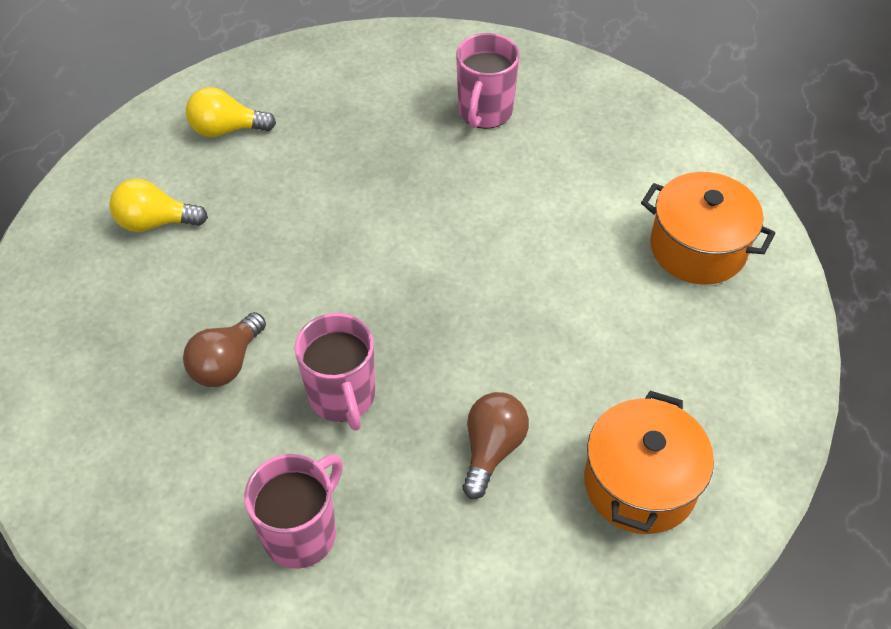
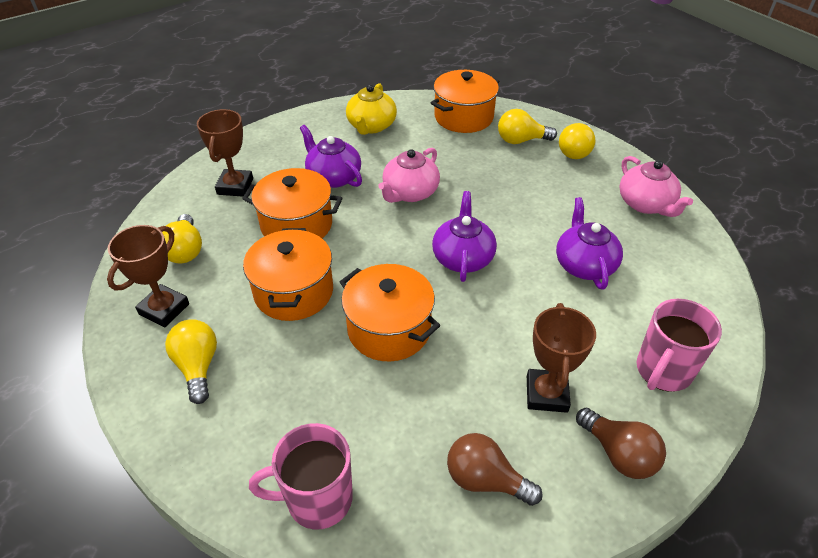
brown trophy: none = 0 -> [107,225,189,327] [197,109,253,197] [527,303,596,413] = 3
orange pot: [584,391,714,534] [641,172,775,285] = 2 -> [242,168,342,238] [243,228,333,321] [340,264,440,361] [431,70,499,133] = 4
pink mug: [244,454,343,569] [295,313,375,431] [456,33,520,129] = 3 -> [249,423,353,530] [637,299,722,392] = 2
pink teapot: none = 0 -> [378,148,440,203] [619,156,693,217] = 2
purple teapot: none = 0 -> [300,125,362,188] [432,191,497,282] [556,197,623,290] = 3
yellow light bulb: [109,179,208,232] [186,87,276,137] = 2 -> [162,214,202,263] [165,319,217,404] [498,109,557,144] [559,123,595,159] = 4
yellow teapot: none = 0 -> [346,83,397,135] = 1

